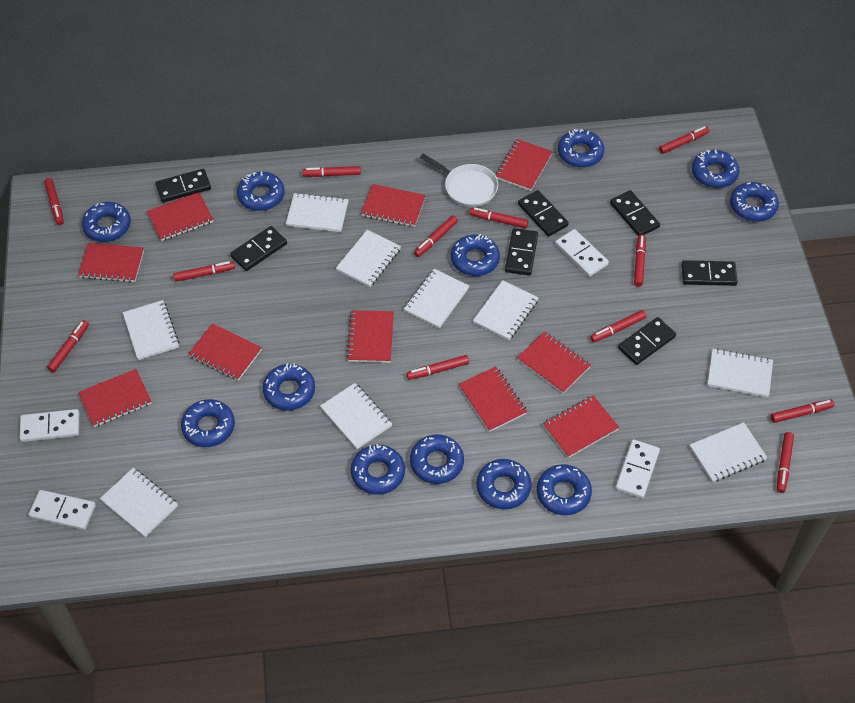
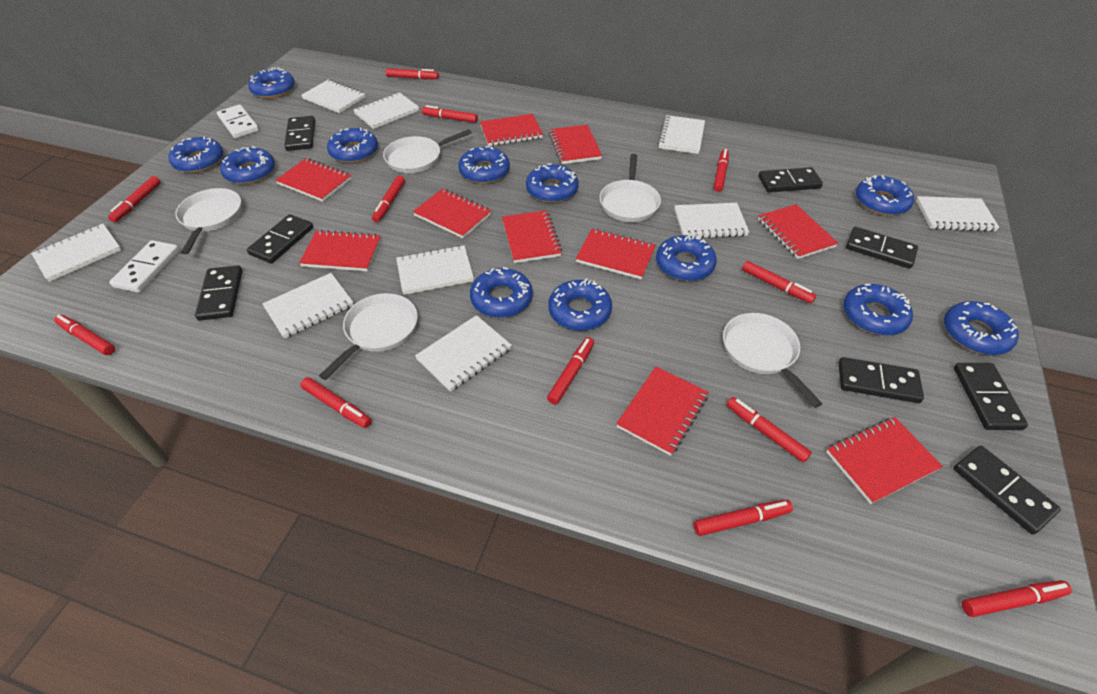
black domino: [155,169,211,203] [230,226,287,271] [505,228,538,276] [518,190,569,237] [610,190,660,236] [618,317,676,365] [681,260,738,286] = 7 -> [195,265,243,321] [247,214,313,263] [284,116,315,151] [758,167,823,192] [839,357,924,403] [846,227,918,269] [953,446,1061,534] [954,363,1028,430] = 8
white domino: [20,409,79,442] [29,490,96,530] [555,229,609,277] [615,440,660,498] = 4 -> [109,240,180,293] [217,105,259,138] = 2
white pan: [420,154,498,207] = 1 -> [175,188,241,254] [319,293,418,380] [383,129,472,173] [600,154,661,222] [723,313,822,408] = 5

